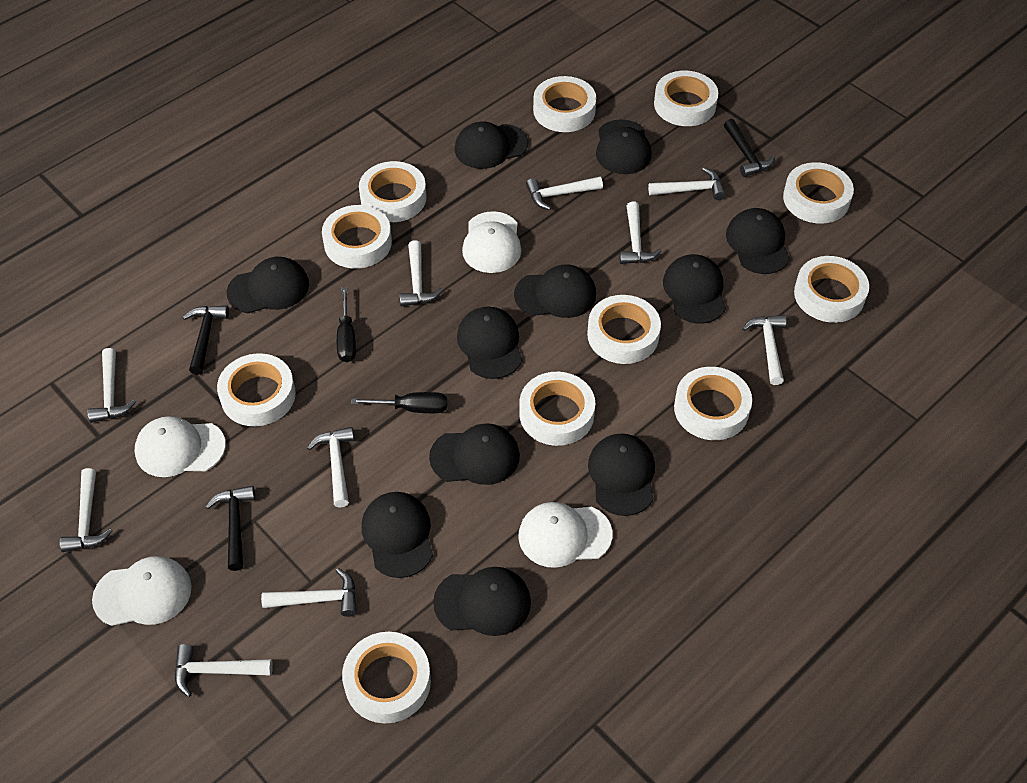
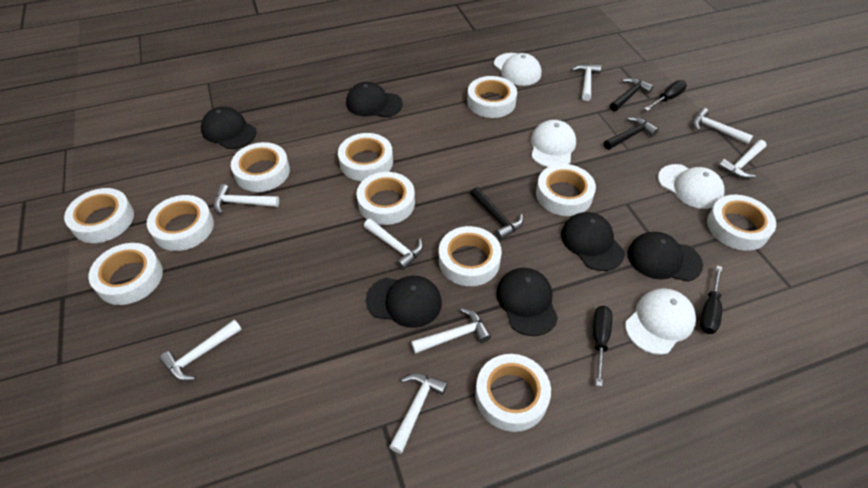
black cap: [227,257,309,313] [361,492,433,578] [429,423,520,485] [433,567,531,636] [455,121,528,169] [457,307,522,379] [514,264,596,318] [588,433,655,516] [596,119,652,174] [663,254,726,324] [726,208,790,274] = 11 -> [201,107,257,149] [346,82,403,118] [366,276,442,328] [496,268,558,336] [561,212,625,271] [628,232,703,282] = 6
black screwdriver: [337,287,356,362] [351,392,447,413] = 2 -> [593,306,612,387] [645,80,687,111] [700,266,722,334] = 3
white hammer: [60,468,112,552] [87,348,136,423] [175,644,273,697] [261,568,357,617] [307,427,354,508] [399,240,443,307] [526,176,603,210] [619,202,661,264] [648,168,726,200] [742,315,786,385] = 10 -> [159,319,242,381] [213,184,279,214] [364,219,423,270] [389,373,448,454] [411,308,491,354] [571,64,601,101] [693,108,753,144] [718,140,766,179] = 8

